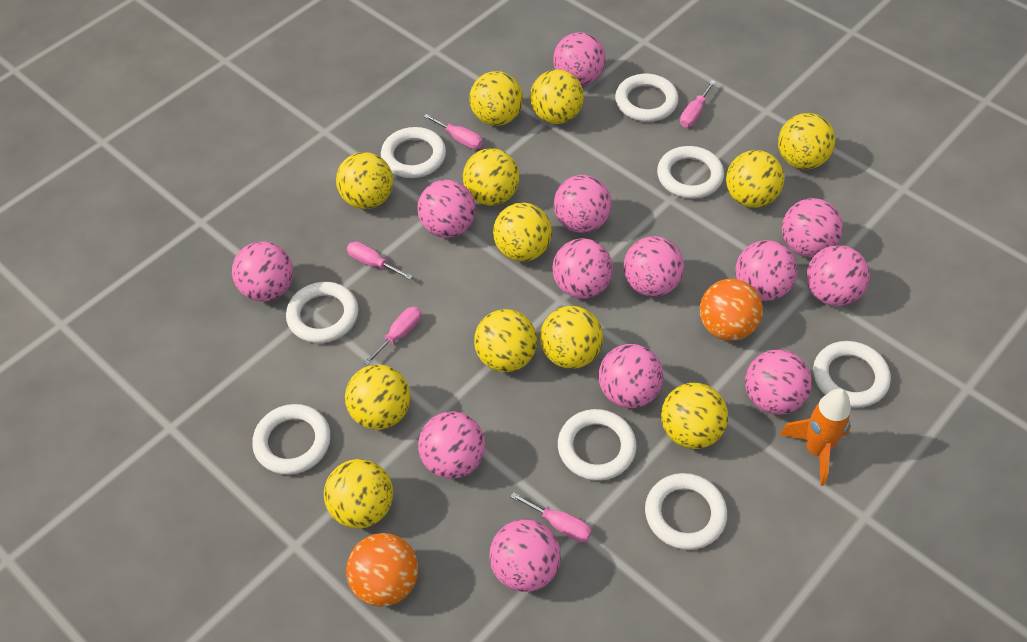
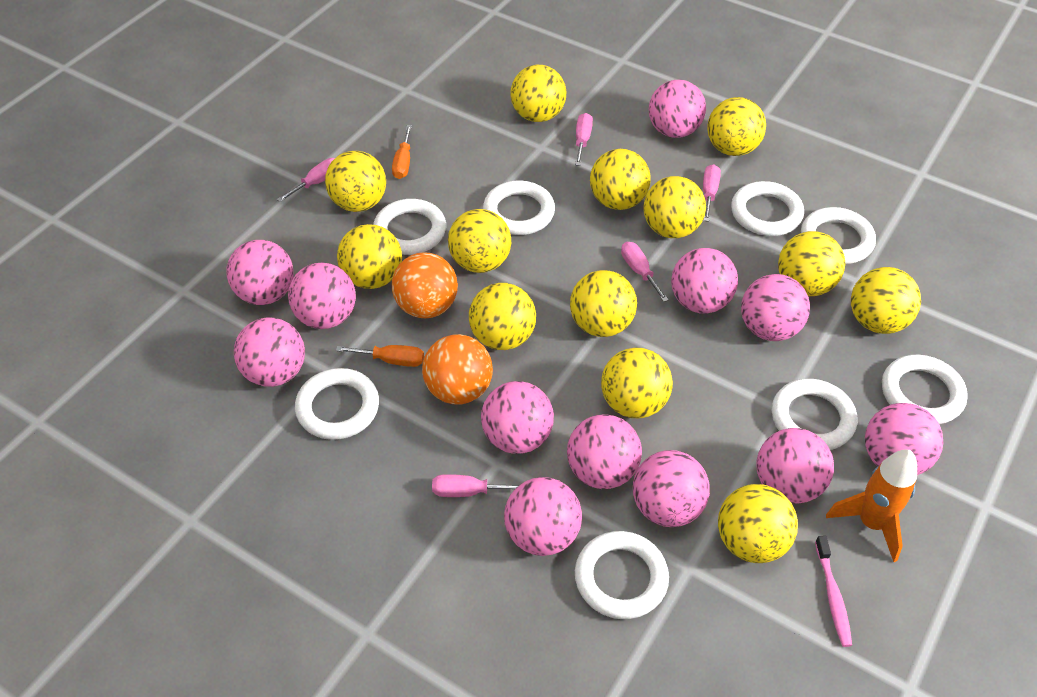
orange screwdriver: none = 0 -> [336,345,424,367] [392,125,412,179] = 2
pink ball: [232,242,293,301] [417,180,475,238] [418,411,485,479] [489,519,561,592] [552,238,613,299] [553,32,606,86] [554,175,612,233] [599,344,664,408] [623,236,684,297] [735,240,798,301] [745,349,812,415] [782,198,843,257] [806,245,870,306] = 13 -> [227,240,294,305] [234,318,305,387] [288,262,356,329] [481,381,554,454] [504,477,582,556] [567,414,642,489] [633,450,710,527] [649,80,706,138] [671,248,738,314] [741,274,810,341] [756,428,834,503] [865,403,943,475] = 12
pink toothbrush: none = 0 -> [815,536,852,647] = 1
yellow ball: [324,459,393,529] [336,152,393,209] [345,365,411,430] [463,148,519,206] [470,71,523,126] [474,309,537,372] [493,203,552,262] [530,69,584,124] [540,306,603,369] [661,383,728,449] [726,150,784,208] [778,113,835,169] = 12 -> [325,151,386,212] [337,224,402,289] [448,209,511,273] [469,283,536,350] [510,65,566,122] [570,270,637,337] [590,149,651,210] [601,347,673,418] [643,176,706,238] [707,97,766,156] [718,484,798,563] [778,231,845,296] [851,267,921,334] = 13

